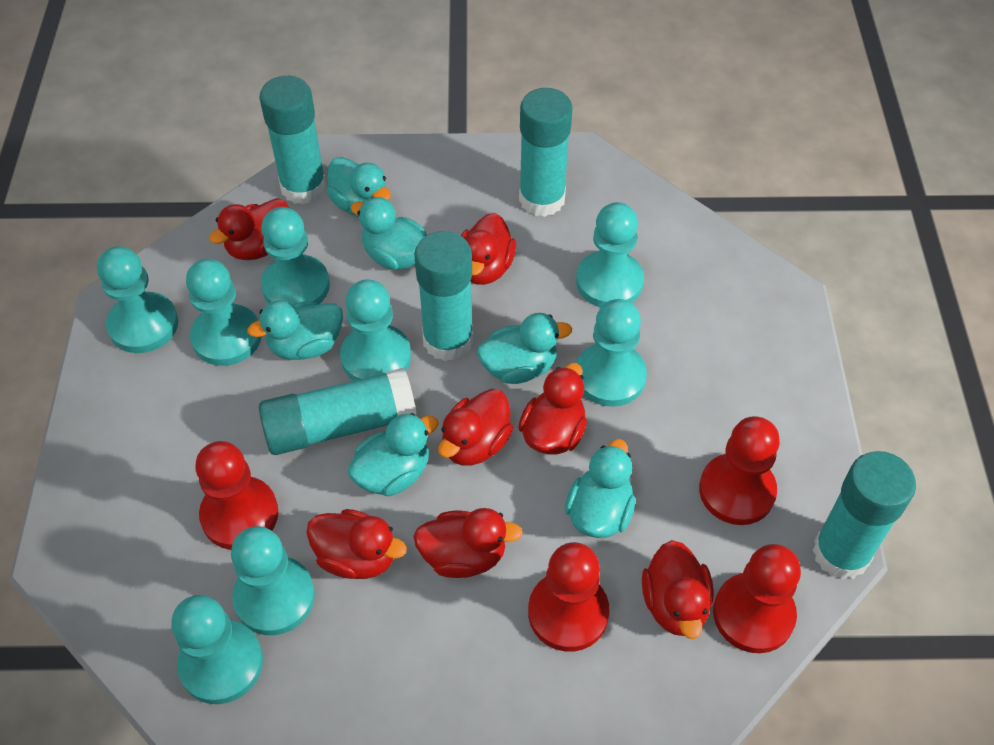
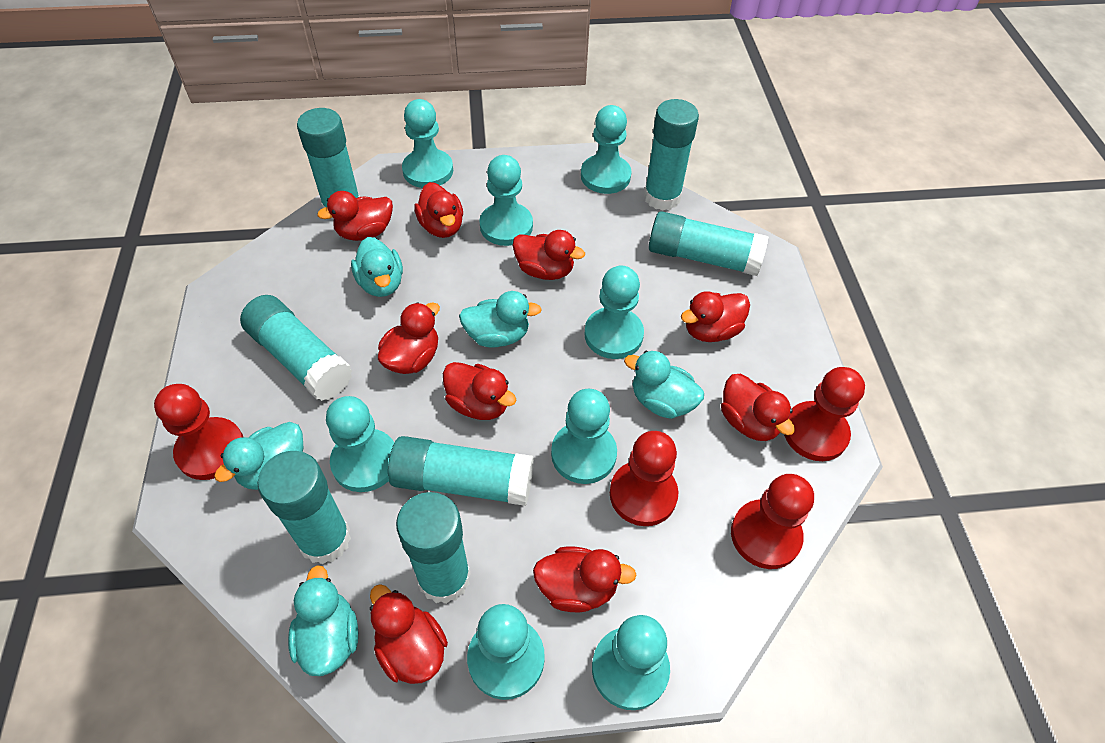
red duck: [209,198,289,260] [306,509,407,579] [413,508,523,578] [438,389,513,466] [461,213,516,285] [518,363,587,455] [642,540,714,639] = 7 -> [317,191,393,241] [370,584,448,684] [378,302,440,374] [414,182,463,238] [443,362,516,420] [512,230,585,280] [533,546,636,612] [681,291,750,342] [721,374,795,441] = 9
turquoise duck: [247,300,343,360] [326,157,391,217] [347,413,439,496] [351,197,427,270] [477,313,572,384] [565,439,635,538] = 6 -> [214,422,303,490] [288,565,358,676] [351,237,403,297] [459,291,542,348] [624,351,704,419] = 5
turquoise glue stick: [259,368,417,455] [260,76,327,204] [414,231,473,361] [519,88,572,217] [812,451,916,580] = 5 -> [240,295,353,401] [257,451,351,564] [297,108,360,219] [388,436,534,506] [396,492,471,604] [644,99,699,210] [649,211,769,276] = 7

